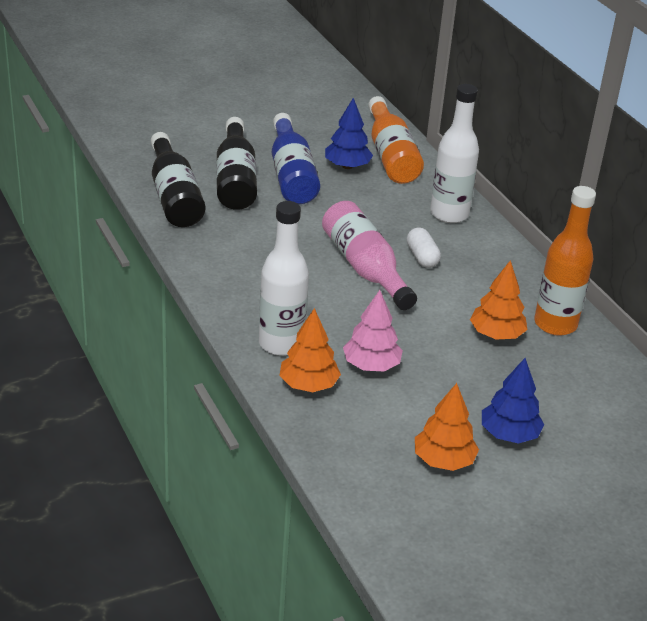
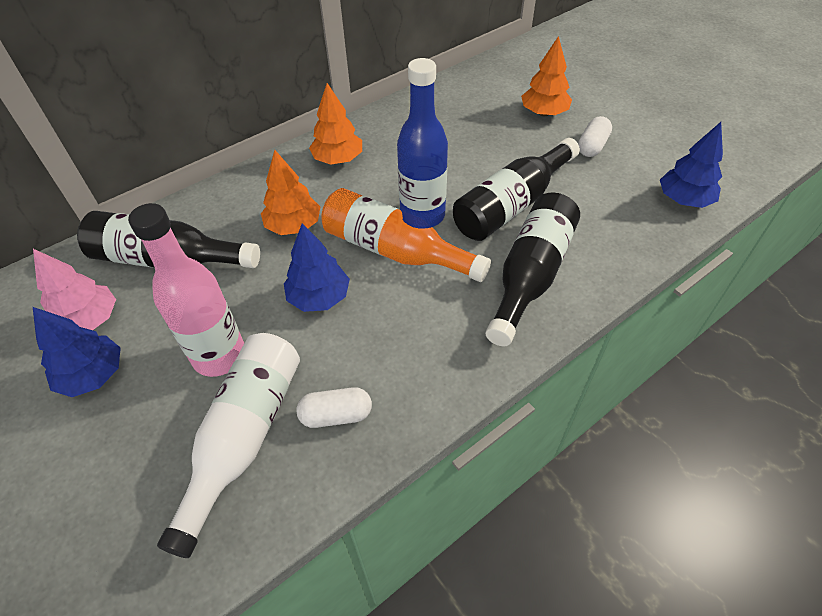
black bottle: [151,132,205,227] [216,117,257,210] = 2 -> [77,211,260,268] [453,138,580,241] [486,192,580,347] = 3
blue tree: [325,98,373,169] [482,358,544,444] = 2 -> [33,307,121,397] [284,224,350,312] [660,122,723,208] = 3
orange bottle: [368,96,424,184] [534,186,596,336] = 2 -> [321,188,491,282] = 1
white bottle: [259,201,309,356] [430,84,479,223] = 2 -> [157,333,300,558] = 1
white capsule: [407,227,441,268] = 1 -> [297,387,372,428] [578,116,612,157] = 2

